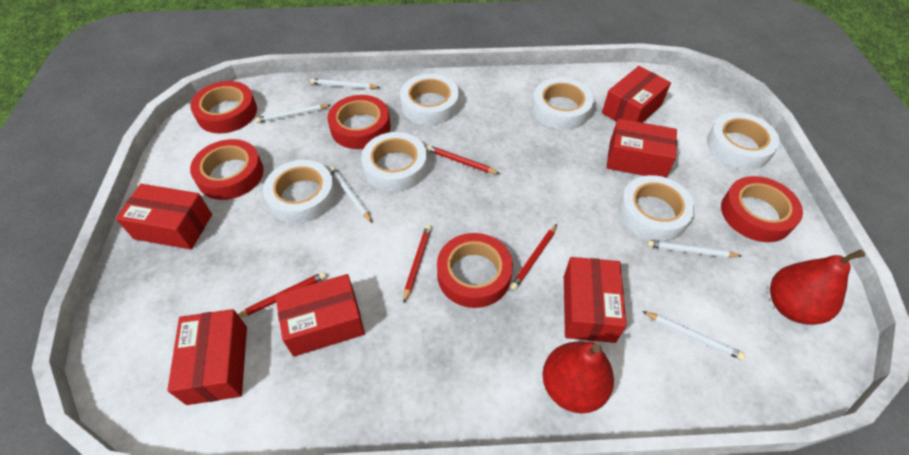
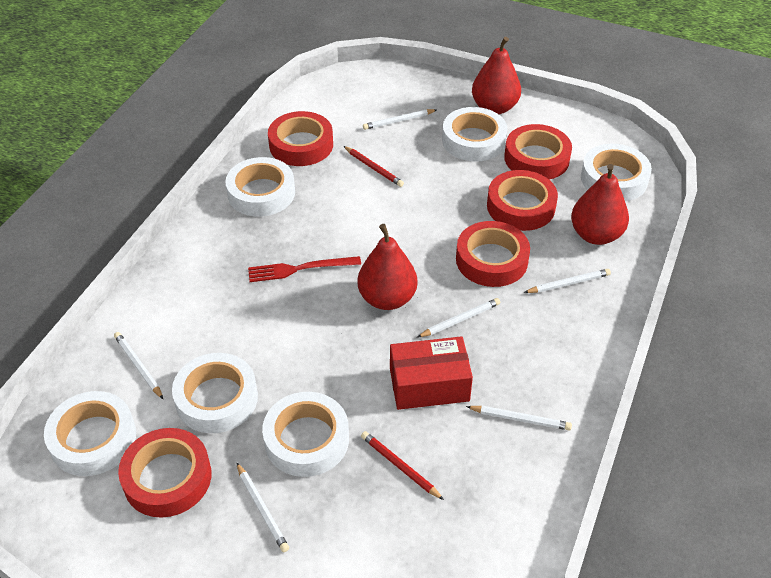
red box: [116,184,212,249] [167,309,247,405] [275,274,365,357] [564,257,627,343] [602,66,671,123] [606,118,677,178] = 6 -> [390,336,473,410] = 1
red fork: none = 0 -> [248,256,361,282] = 1
red pear: [542,341,614,413] [770,249,865,325] = 2 -> [358,224,417,310] [472,37,521,114] [571,164,629,245] = 3
red pencil: [238,272,326,318] [403,225,432,303] [427,145,500,174] [510,224,557,290] = 4 -> [344,146,404,187] [361,431,444,500] = 2
white pencil: [255,105,331,123] [310,78,380,89] [330,167,372,222] [642,311,746,360] [647,240,741,258] = 5 -> [114,332,163,399] [236,462,289,552] [363,109,436,130] [417,298,500,338] [466,406,572,430] [524,269,611,293] = 6

